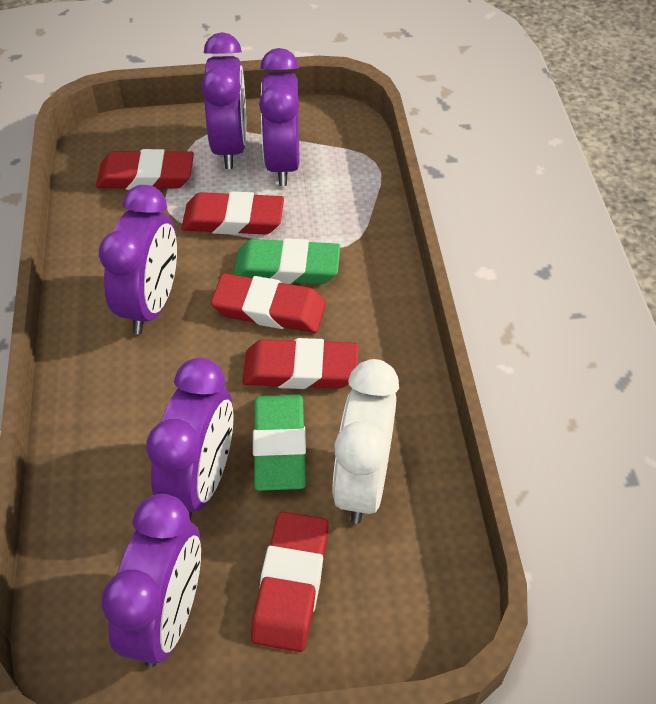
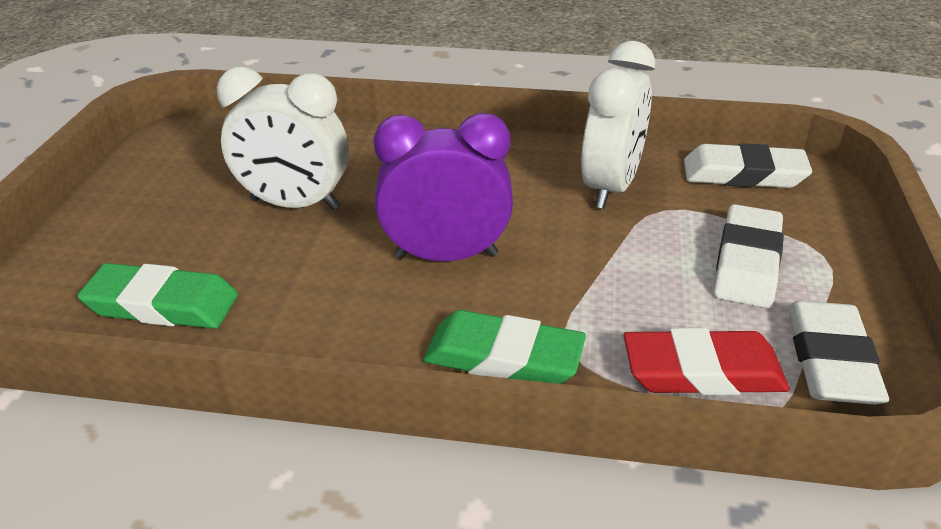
purple clock: [99,185,177,334] [102,494,201,667] [146,358,234,520] [201,32,246,169] [259,48,299,186] = 5 -> [374,113,513,261] = 1
red eraser: [96,149,194,190] [181,191,284,235] [211,273,326,333] [243,338,358,389] [251,511,329,652] = 5 -> [623,328,790,395] = 1
white clock: [332,359,399,524] = 1 -> [217,67,349,210] [581,41,655,209] = 2
white eraser: none = 0 -> [684,143,812,188] [714,204,784,308] [788,301,889,405] = 3

